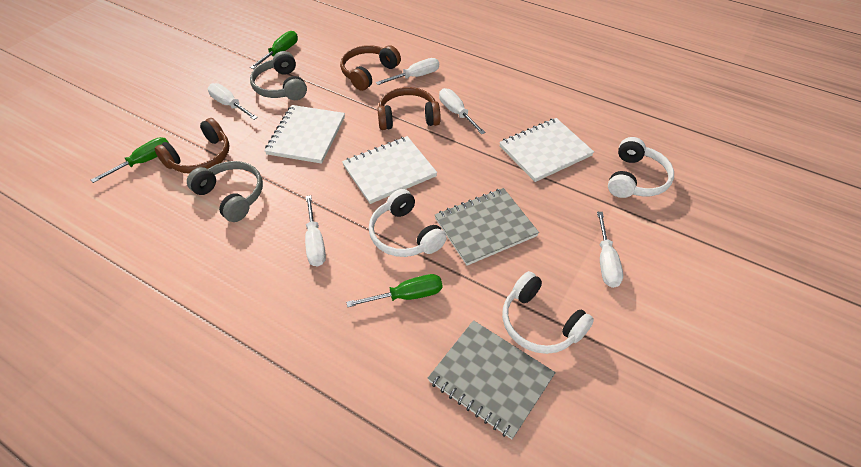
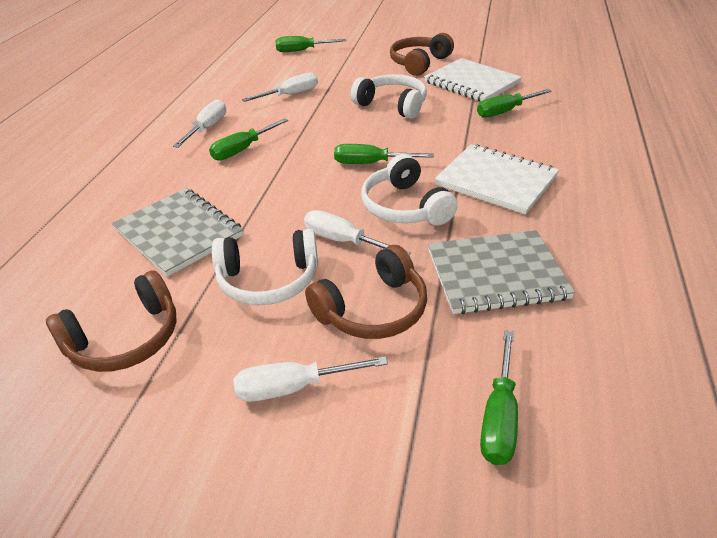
green screwdriver: [91,137,169,183] [250,31,298,69] [346,274,442,307] = 3 -> [209,118,288,161] [275,36,346,52] [334,144,434,164] [477,89,552,118] [480,331,518,465] = 5
grey headphones: [187,161,263,222] [250,51,307,100] = 2 -> none = 0
white notebook: [265,105,345,164] [342,136,437,204] [499,118,594,182] = 3 -> [424,58,522,102] [434,144,559,214] = 2
white screwdriver: [208,83,258,120] [305,195,326,266] [376,58,439,85] [439,88,485,134] [597,212,623,288] = 5 -> [173,100,226,148] [234,356,388,402] [242,72,318,102] [304,210,411,255] = 4

